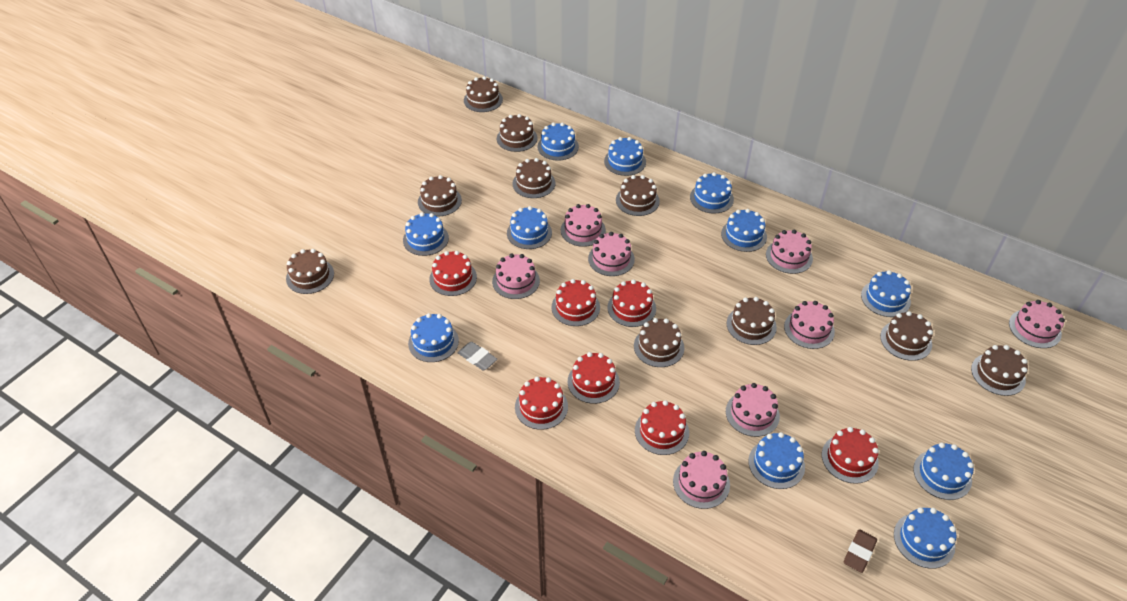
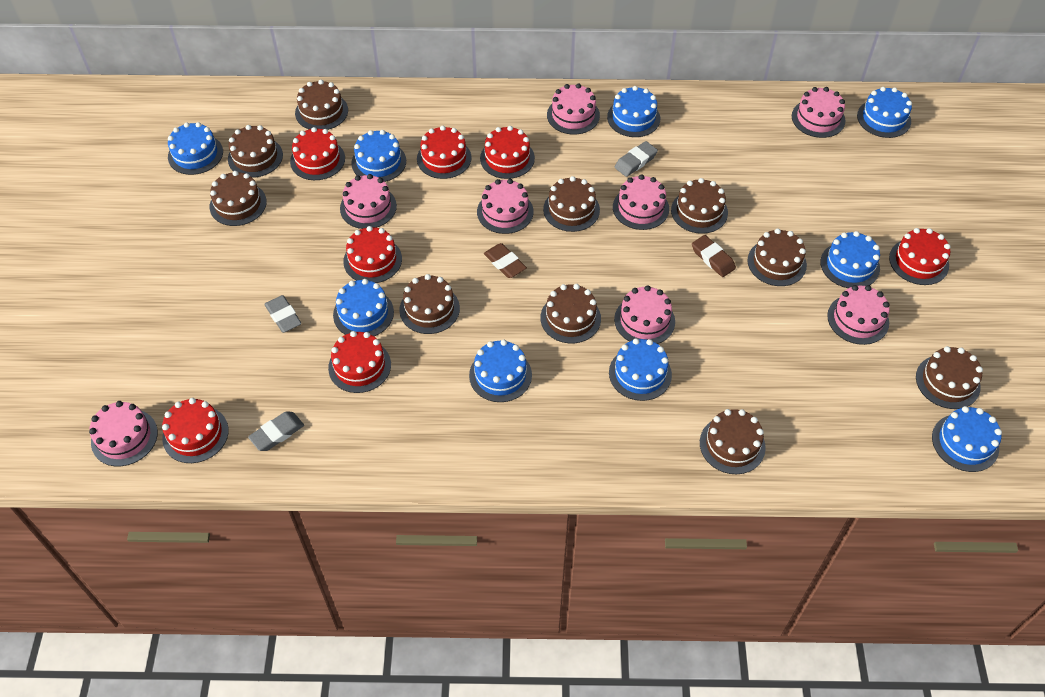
blue cake: [403,212,449,256] [408,313,459,362] [507,206,552,249] [537,123,579,161] [604,137,646,176] [690,172,734,214] [721,209,767,252] [748,432,805,489] [861,270,911,317] [894,507,956,569] [913,443,974,500] = 11 -> [168,122,223,175] [333,279,394,336] [351,130,406,182] [469,340,532,402] [607,86,660,137] [609,338,672,401] [820,231,880,288] [857,87,912,138] [932,406,1002,472] = 9
brown eraser: [844,529,877,573] = 1 -> [484,243,527,278] [692,235,736,277] = 2
grey eraser: [458,342,497,370] = 1 -> [248,411,304,451] [264,295,302,333] [615,141,658,177] = 3

